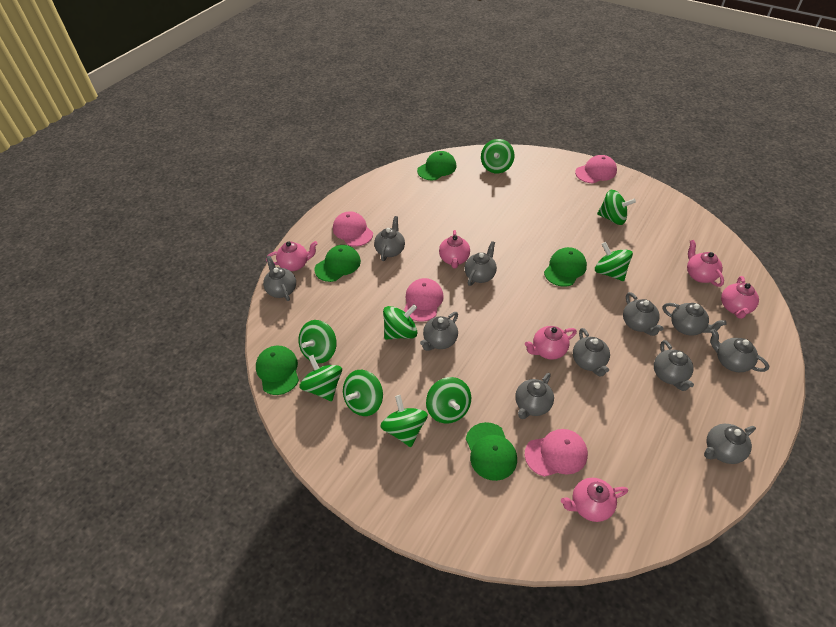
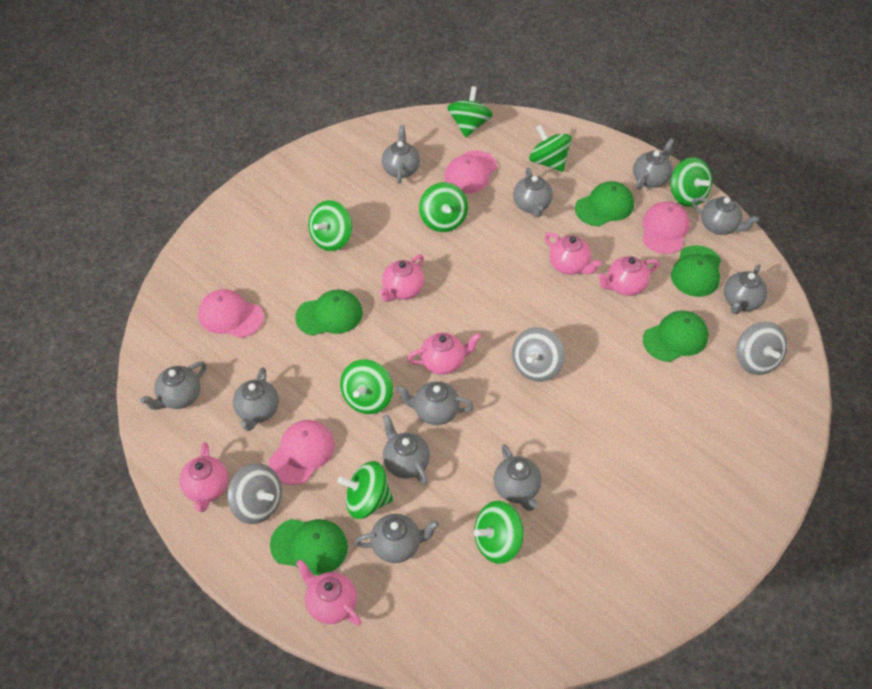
green spinning top: [298,320,337,363] [299,355,342,401] [343,370,383,416] [380,395,428,447] [383,304,418,340] [426,377,471,424] [481,139,515,173] [595,242,633,281] [597,190,636,225] = 9 -> [308,200,352,251] [338,461,393,519] [340,359,393,414] [419,182,468,232] [447,86,493,138] [474,501,524,564] [529,125,572,172] [670,157,712,207] = 8
grey spinning top: none = 0 -> [227,463,282,524] [512,327,565,382] [737,321,787,375] = 3

